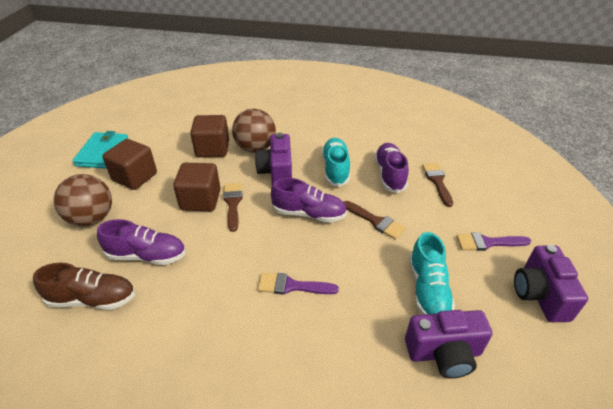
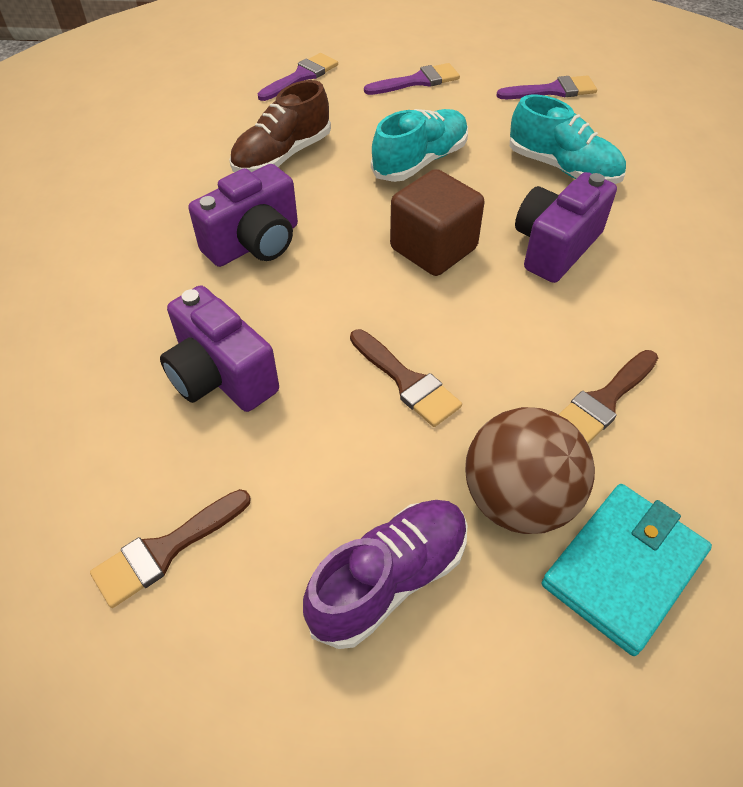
brown ball: [54,174,112,226] [232,109,276,153] = 2 -> [465,407,595,534] = 1
brown cube: [103,139,157,190] [173,163,221,211] [190,115,229,157] = 3 -> [390,169,484,276] = 1
purple brush: [258,273,339,295] [456,232,531,251] = 2 -> [258,53,338,101] [364,63,460,95] [496,75,597,99] = 3
purple shoe: [97,219,186,265] [271,178,347,223] [374,143,409,193] = 3 -> [303,500,468,649] = 1

